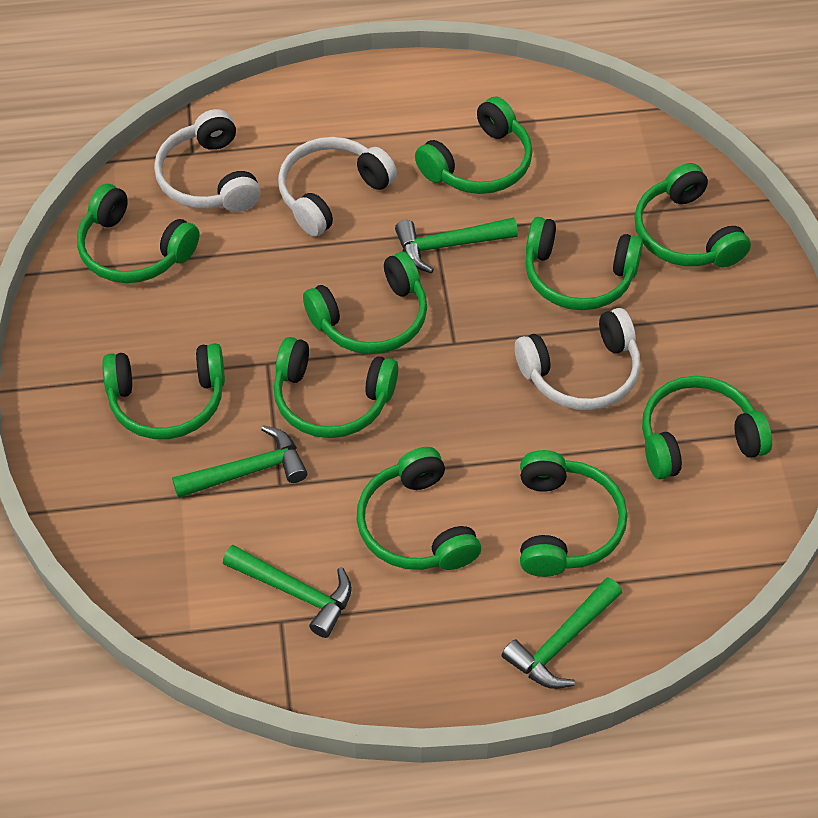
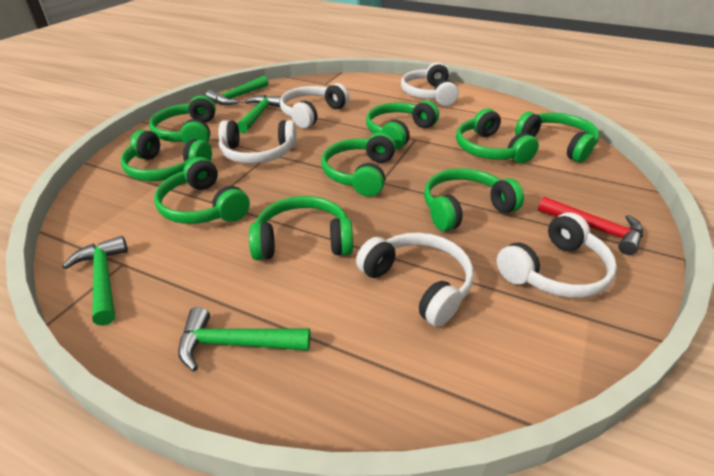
green headphones: [77,184,199,283] [102,343,225,439] [274,337,398,438] [303,252,427,354] [356,447,481,570] [415,97,532,194] [520,450,627,577] [525,217,643,310] [634,163,751,267] [642,376,772,479] = 10 -> [121,130,212,181] [149,95,216,144] [154,157,250,224] [249,196,353,260] [321,132,396,197] [366,101,439,149] [424,168,524,231] [456,109,539,164] [515,112,600,162] = 9
red hammer: none = 0 -> [538,197,643,255] = 1
white headphones: [154,109,261,212] [278,137,397,236] [515,308,641,410] = 3 -> [218,120,296,164] [280,83,349,128] [356,233,474,327] [401,62,459,106] [497,212,617,298] = 5

